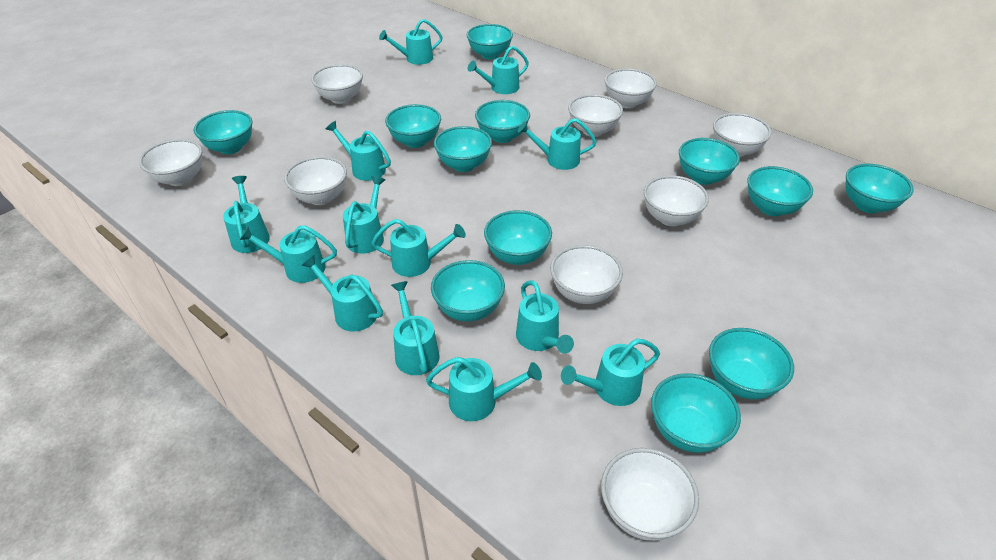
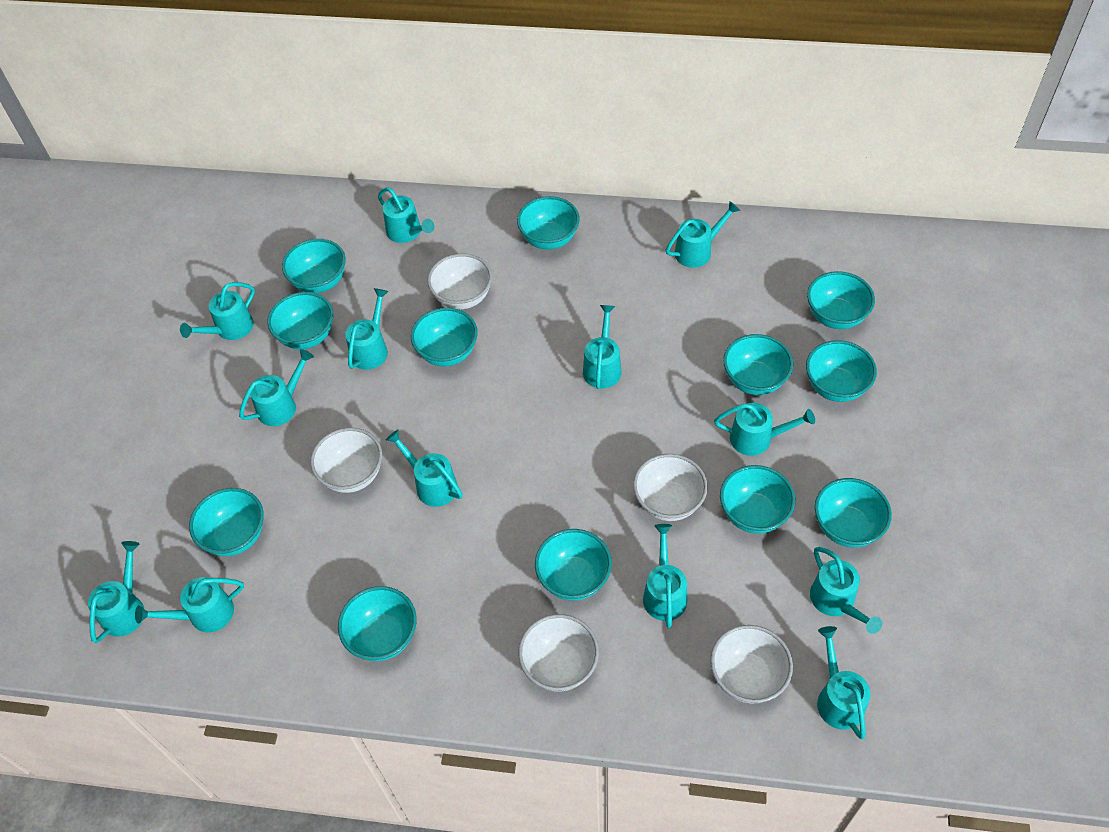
white bowl: [139,139,202,186] [284,156,347,205] [311,64,363,104] [550,245,623,304] [568,94,623,137] [601,448,699,541] [605,69,657,109] [644,175,709,226] [713,113,772,157] = 9 -> [311,428,382,493] [427,254,492,309] [518,614,599,691] [633,454,708,521] [710,625,793,704] = 5

